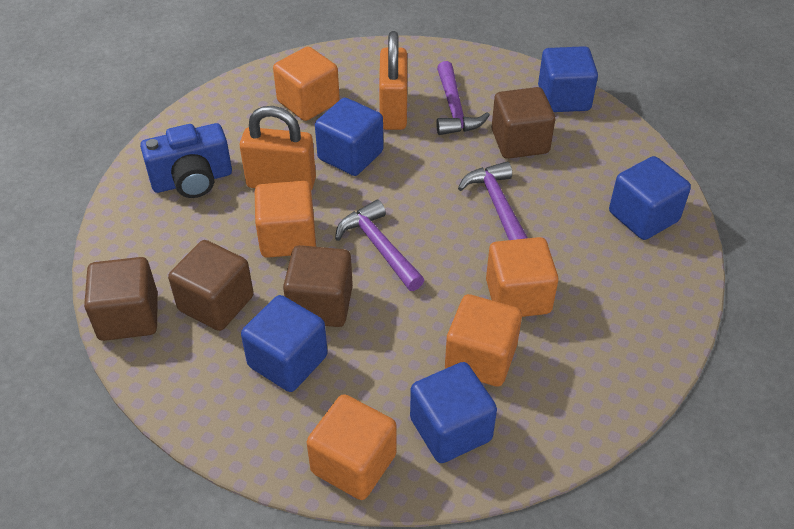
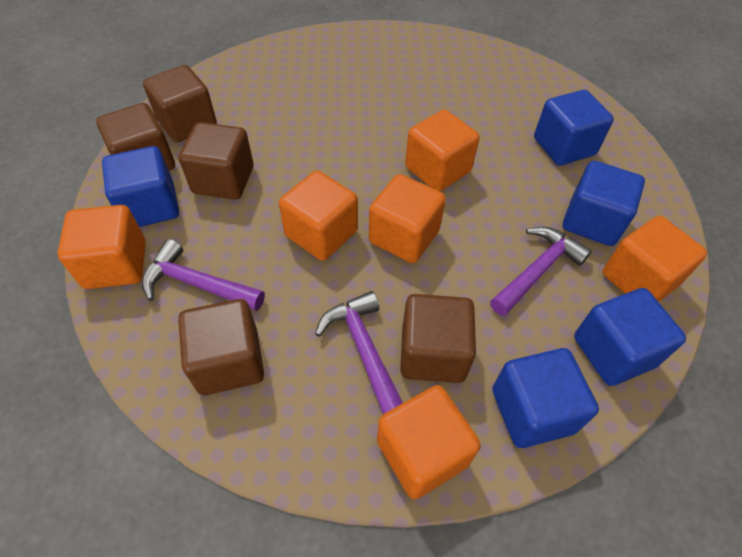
blue camera: [140,123,232,198] = 1 -> none = 0
brown cube: [84,257,158,341] [168,240,254,331] [283,245,353,327] [492,87,555,159] = 4 -> [96,103,175,171] [143,65,217,142] [178,299,264,395] [179,122,253,200] [400,294,476,383] = 5
orange cube: [255,181,316,258] [273,47,340,121] [307,394,397,500] [445,294,522,387] [486,237,558,317] = 5 -> [57,205,146,289] [279,170,358,261] [369,174,446,263] [377,385,481,499] [405,110,479,191] [603,216,707,302] = 6
orange padlock: [240,106,316,191] [379,31,407,130] = 2 -> none = 0

